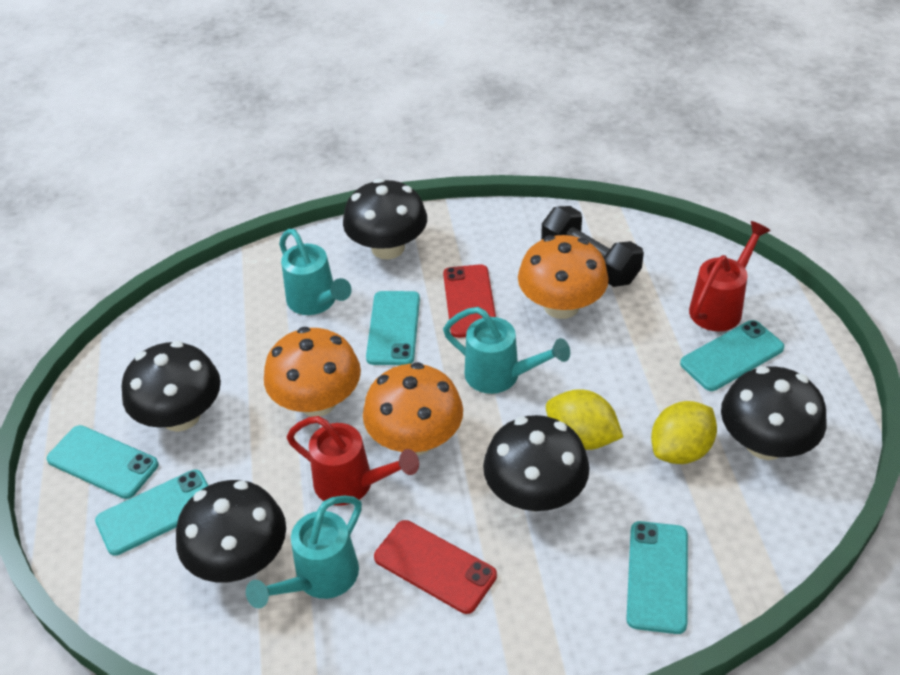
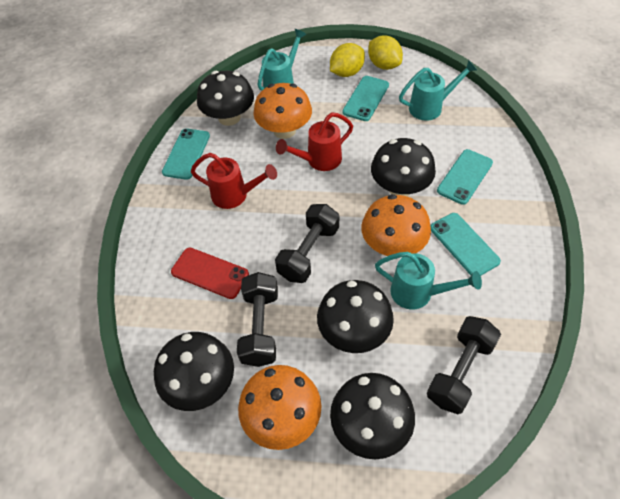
black dumbbell: [541,206,644,287] = 1 -> [237,272,278,367] [275,204,339,283] [427,316,501,414] = 3
red phone: [374,520,497,614] [443,264,496,338] = 2 -> [171,248,249,299] = 1
turquoise phone: [47,425,159,499] [95,470,209,556] [366,291,420,365] [626,521,688,634] [680,320,785,391] = 5 -> [162,128,210,180] [343,76,389,121] [431,213,501,276] [437,149,493,205] = 4

